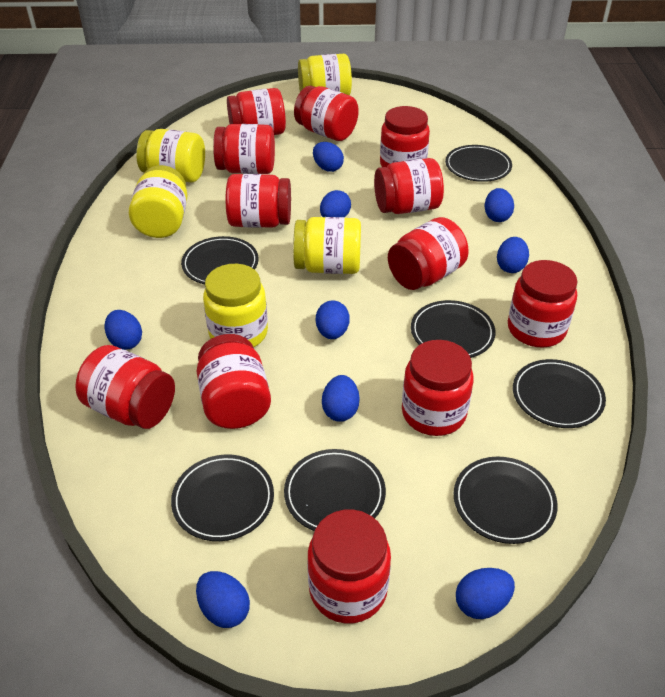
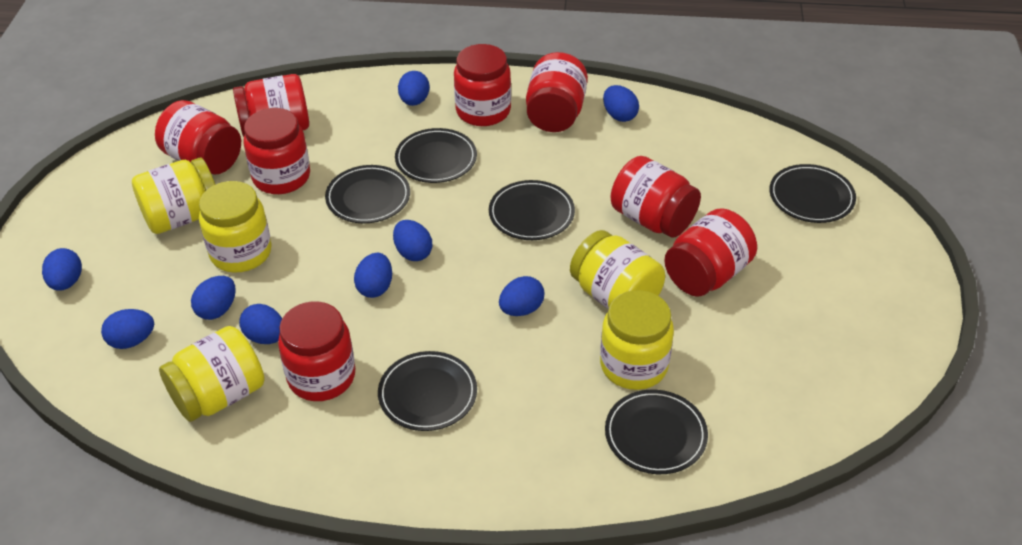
black plate: [171,454,274,541] [181,236,259,284] [284,449,386,531] [411,300,496,358] [445,145,512,182] [454,457,558,544] [513,359,606,428] = 7 -> [325,165,410,223] [378,351,477,431] [395,128,477,183] [489,180,575,240] [605,390,708,474] [769,164,856,223] = 6
red jar: [75,345,175,429] [197,334,271,429] [213,124,275,174] [226,174,291,228] [227,88,286,135] [294,86,359,141] [308,510,391,624] [374,158,444,214] [380,106,430,167] [388,217,469,290] [402,340,474,436] [508,260,578,347] = 12 -> [155,100,241,175] [233,74,309,137] [244,108,310,194] [278,301,355,401] [454,44,511,126] [526,52,588,132] [611,156,701,238] [664,208,757,297] = 8

